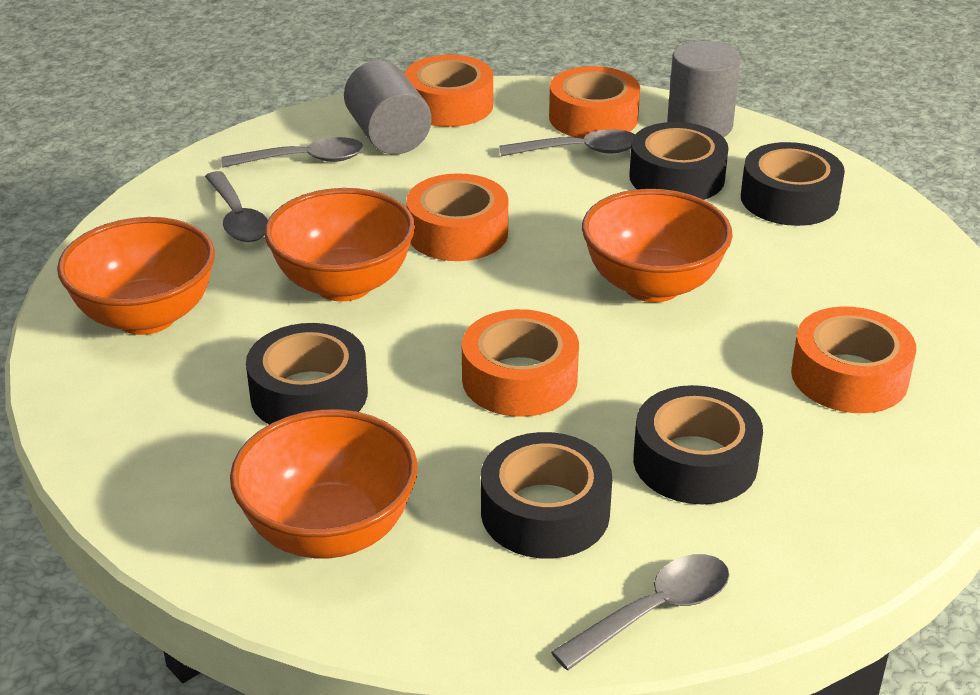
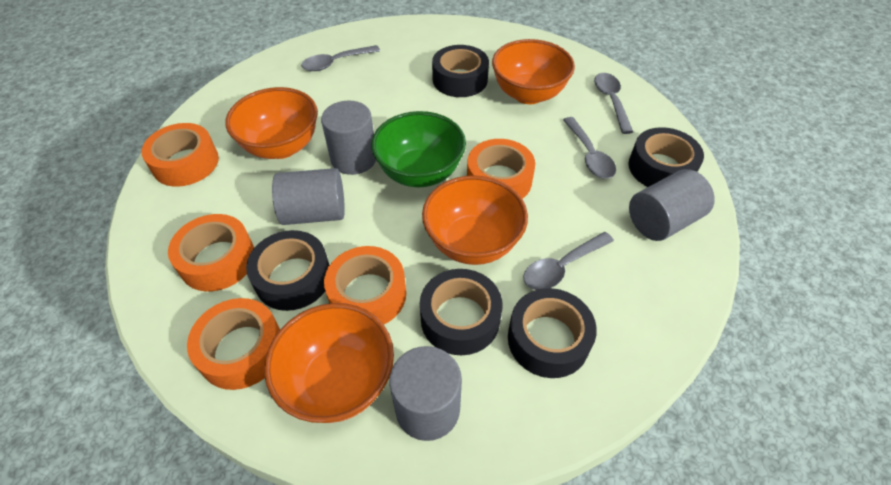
green bowl: none = 0 -> [371,111,466,187] = 1
grey cylinder: [344,61,432,155] [667,41,740,137] = 2 -> [272,168,345,225] [321,101,376,175] [389,346,462,441] [629,169,715,241] = 4

